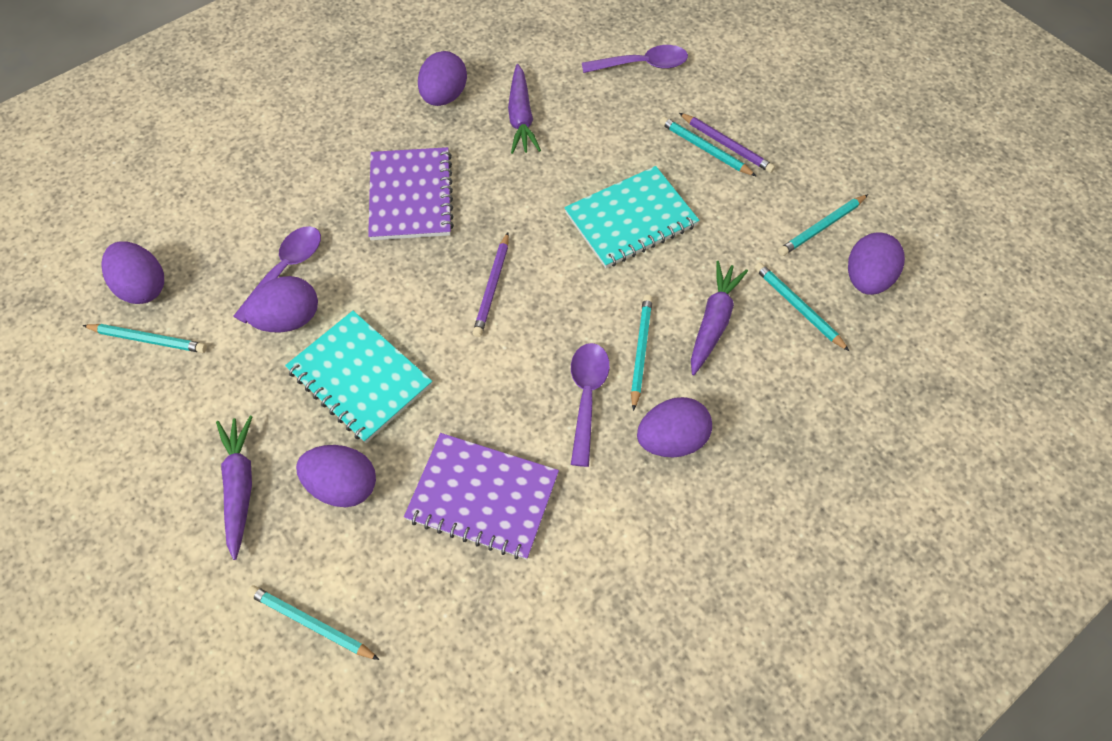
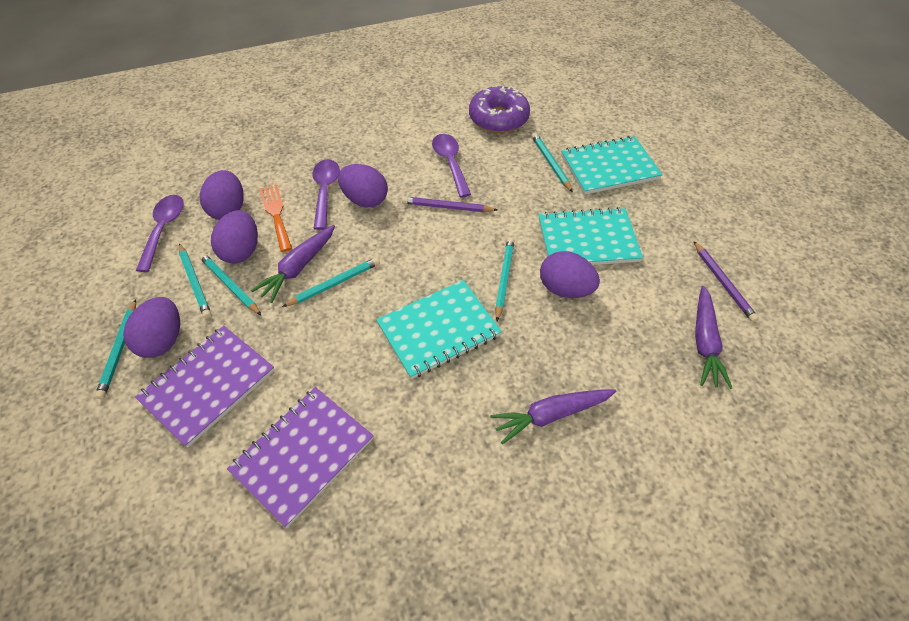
orange fork: none = 0 -> [259,184,292,252] = 1
purple donut: none = 0 -> [469,85,530,133] = 1
purple egg: [101,241,164,304] [244,276,318,332] [296,445,376,507] [418,51,467,106] [637,397,712,457] [848,233,905,295] = 6 -> [123,297,180,358] [199,170,244,220] [211,210,258,263] [338,164,388,207] [540,251,600,298] = 5
turquoise notebook: [285,311,432,443] [564,166,699,268] = 2 -> [376,280,502,379] [539,207,643,265] [561,136,663,195] = 3

